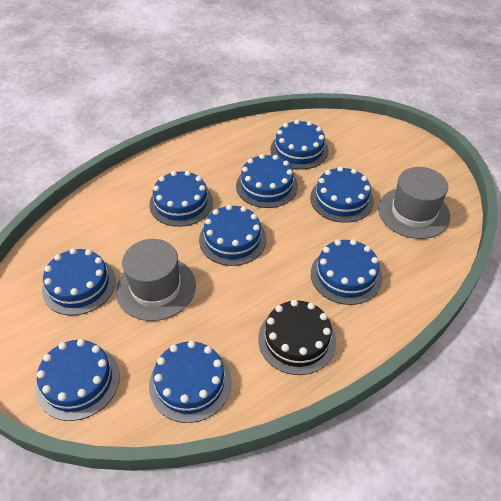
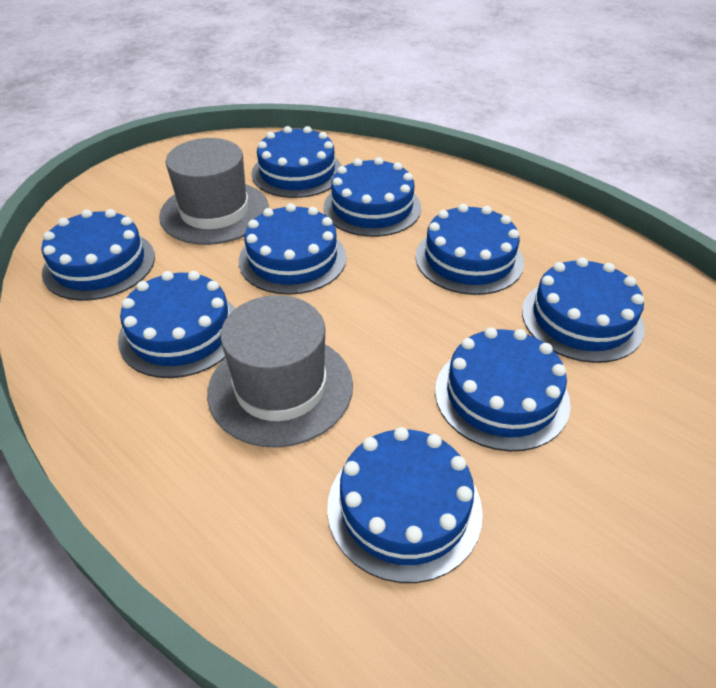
black cake: [258,299,336,375] = 1 -> none = 0

